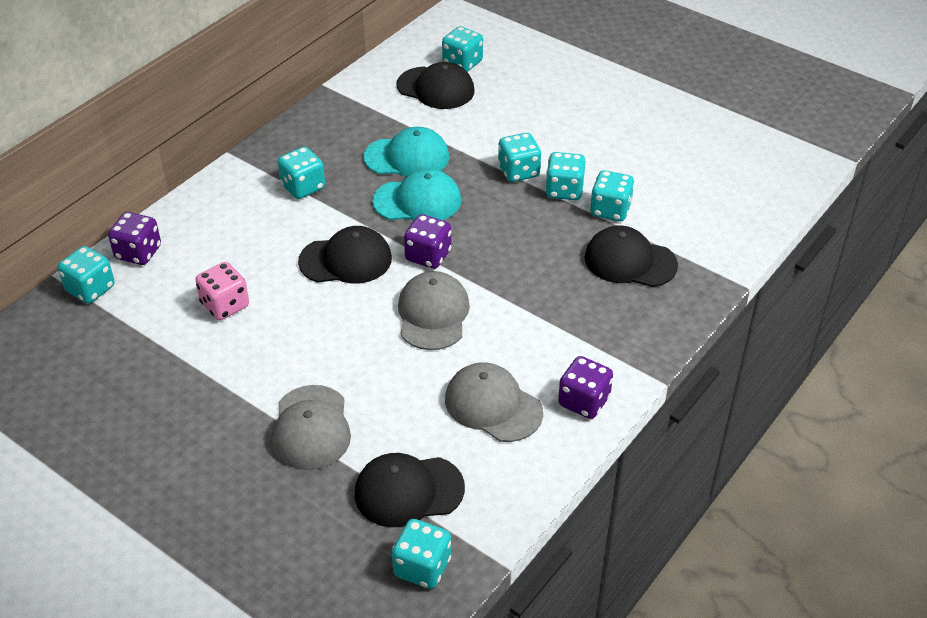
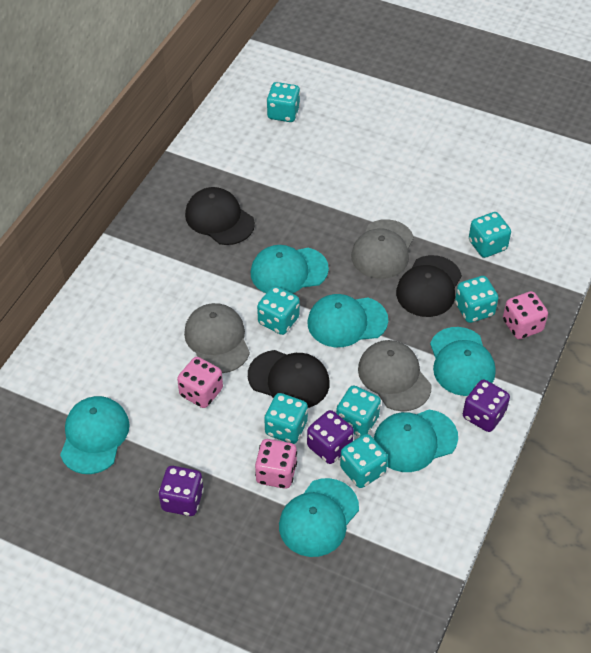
black cap: [298,226,392,283] [355,453,465,527] [397,62,475,109] [585,225,678,287] = 4 -> [185,187,255,245] [248,350,330,408] [396,255,462,317] = 3
pink dice: [195,262,249,320] = 1 -> [177,357,223,408] [255,439,297,489] [503,291,548,339] = 3
turquoise cap: [364,127,449,177] [372,169,461,221] = 2 -> [60,396,130,474] [251,245,329,294] [279,478,359,557] [308,294,388,347] [373,409,458,472] [430,327,496,396] = 6

